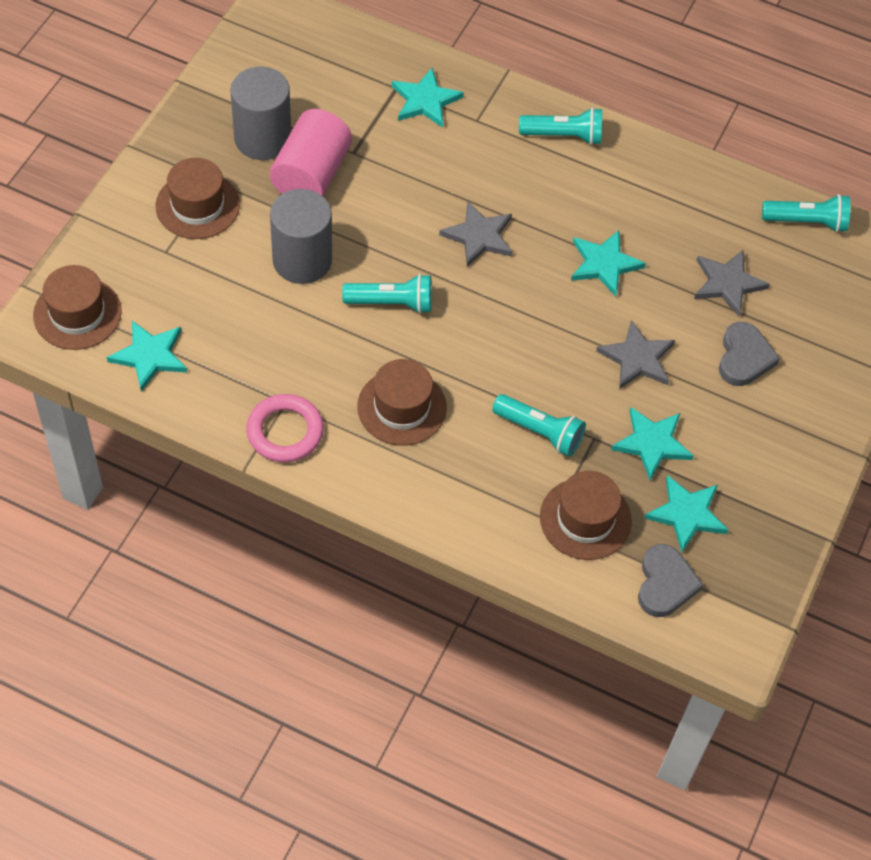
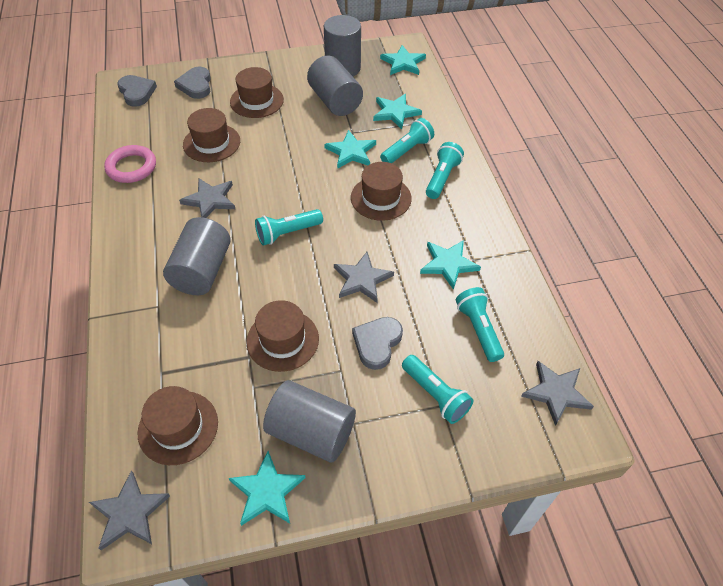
brown hat: [33,265,122,350] [156,158,240,239] [357,359,447,446] [540,471,632,560] = 4 -> [138,386,218,465] [183,108,240,162] [230,67,284,118] [246,300,319,372] [351,162,412,221] = 5
grey cylinder: [230,67,291,160] [270,189,332,284] = 2 -> [163,217,231,295] [263,380,356,463] [307,55,363,116] [324,15,361,76] = 4
grey heart: [638,544,703,617] [719,322,780,386] = 2 -> [117,75,157,107] [174,67,211,99] [352,317,403,370] = 3
grey star: [439,201,513,267] [596,320,675,389] [694,250,770,316] = 3 -> [89,471,170,550] [179,178,235,218] [334,252,394,303] [521,361,594,426] = 4
pink cylinder: [270,109,352,196] = 1 -> none = 0
turquoise flashlight: [342,274,432,314] [492,394,586,457] [519,107,602,145] [762,194,850,233] = 4 -> [255,209,323,245] [380,118,434,163] [402,355,473,424] [426,142,464,199] [456,287,504,362] = 5

